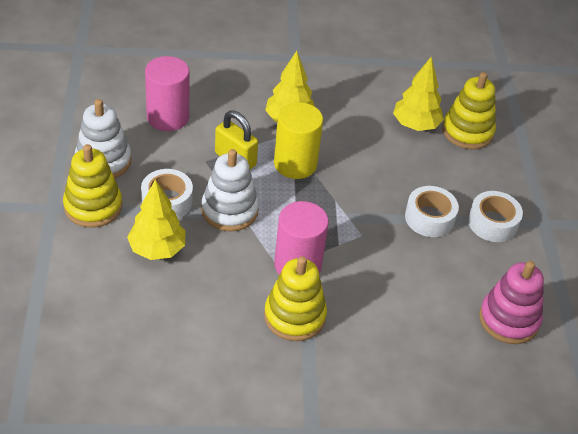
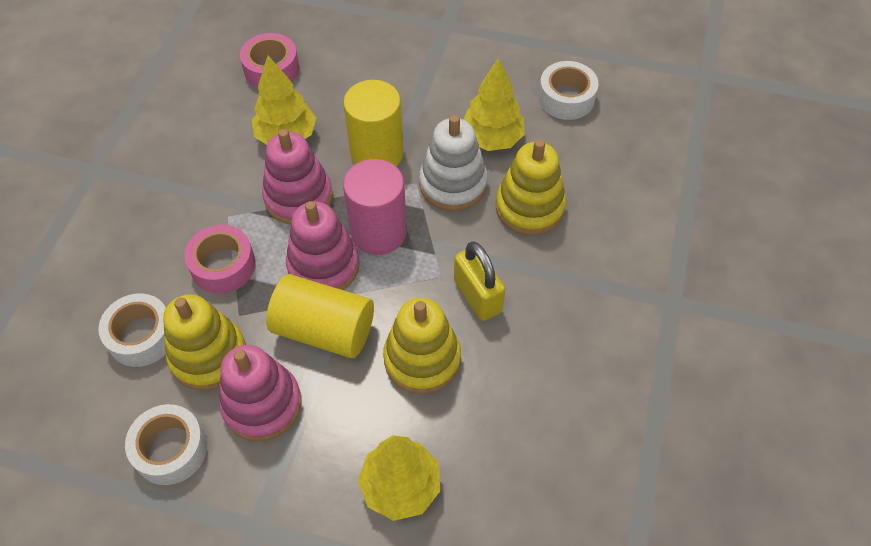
pink cylinder: [145,56,189,131] [274,201,329,275] = 2 -> [343,159,407,255] = 1
pink stacking toy: [479,261,544,344] = 1 -> [219,345,302,442] [262,129,333,225] [286,201,360,290] = 3
pink tape: none = 0 -> [184,225,256,294] [240,33,299,88] = 2
white stacking toy: [75,99,131,179] [201,149,259,232] = 2 -> [419,115,488,211] = 1
yellow cylinder: [274,102,323,179] = 1 -> [266,274,374,358] [343,80,404,166] = 2

